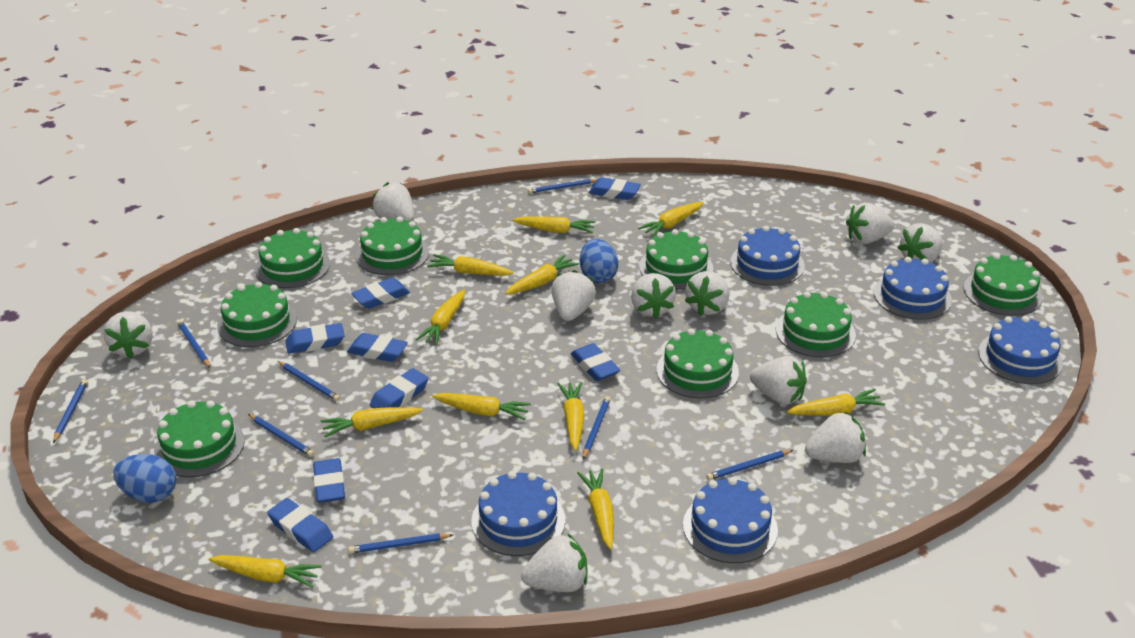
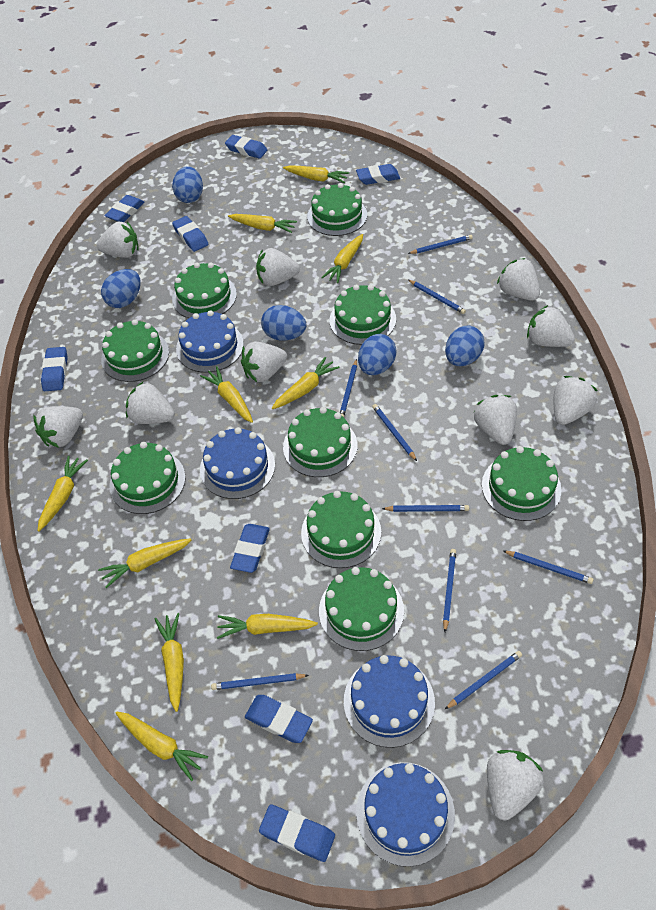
blue cake: [471,471,565,556] [683,477,778,563] [730,226,805,286] [874,257,952,320] [978,316,1063,384] = 5 -> [176,310,244,373] [200,427,275,499] [344,655,435,748] [356,762,455,867] = 4
blue egg: [113,454,176,503] [580,239,618,283] = 2 -> [101,269,141,308] [172,166,203,203] [261,305,307,341] [358,334,396,375] [445,326,485,366] = 5
blue pencil: [53,379,88,443] [177,320,210,368] [248,414,314,457] [278,361,340,401] [348,533,453,554] [528,179,598,194] [583,396,611,459] [706,450,793,480] = 8 -> [211,673,309,690] [340,359,357,417] [372,404,417,461] [382,505,469,512] [408,235,473,254] [408,280,466,314] [443,549,456,632] [445,651,522,709] [503,551,594,584] = 9
green cake: [154,400,245,477] [217,282,297,347] [255,228,330,288] [356,217,429,275] [639,229,714,290] [656,328,739,399] [776,292,856,357] [964,253,1043,316] = 8 -> [101,319,169,382] [109,442,186,514] [172,263,237,319] [283,407,357,477] [301,491,381,568] [307,183,367,236] [319,567,404,651] [329,285,396,345] [482,446,562,521] = 9
yellow carrot: [209,555,322,588] [321,407,423,437] [416,290,465,345] [427,254,514,276] [432,393,531,420] [505,255,579,294] [512,216,596,233] [558,382,585,451] [577,469,614,549] [638,202,704,237] [786,389,885,416] = 11 -> [37,456,88,532] [98,538,191,588] [116,711,208,781] [155,613,184,712] [200,366,253,423] [217,614,318,639] [228,214,297,233] [272,357,340,409] [283,165,349,183] [321,234,363,283] = 10

